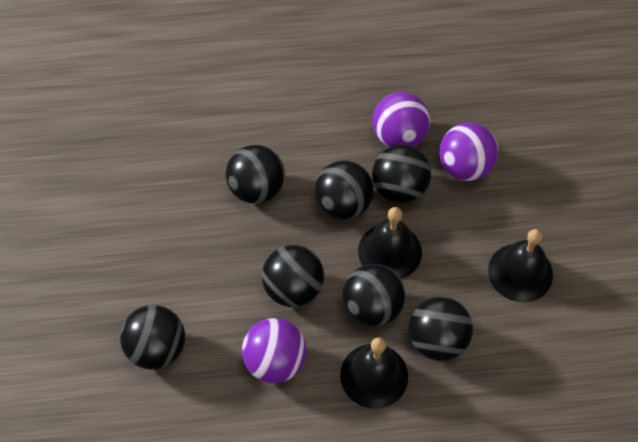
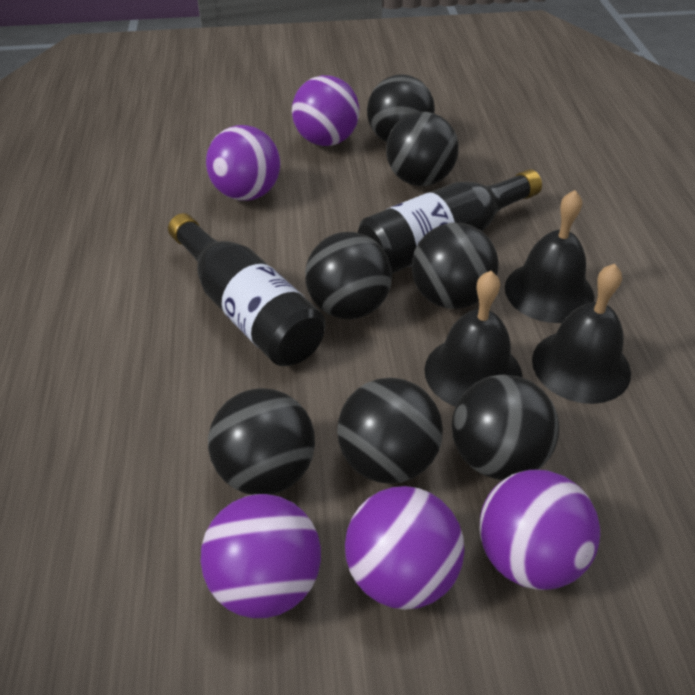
black bottle: none = 0 -> [168,213,325,366] [358,169,542,274] = 2
purple ball: [242,318,307,383] [373,92,430,147] [439,123,498,181] = 3 -> [201,494,321,618] [206,125,280,201] [292,75,359,146] [345,486,464,610] [479,470,600,590] = 5

